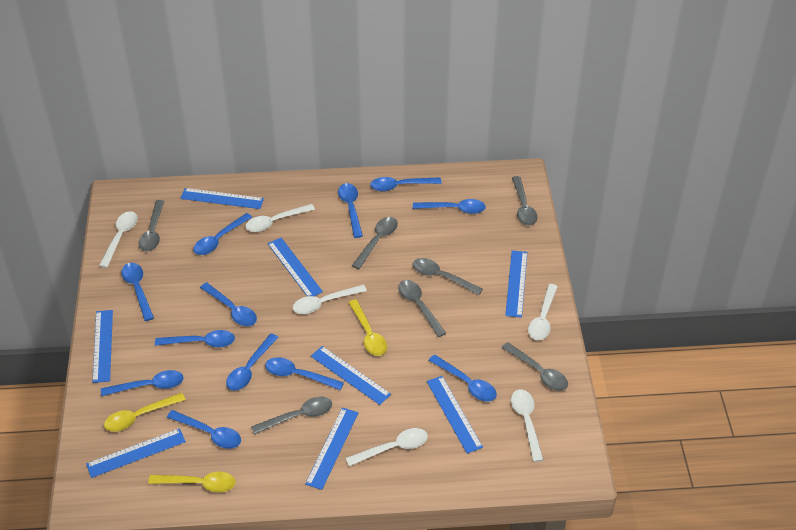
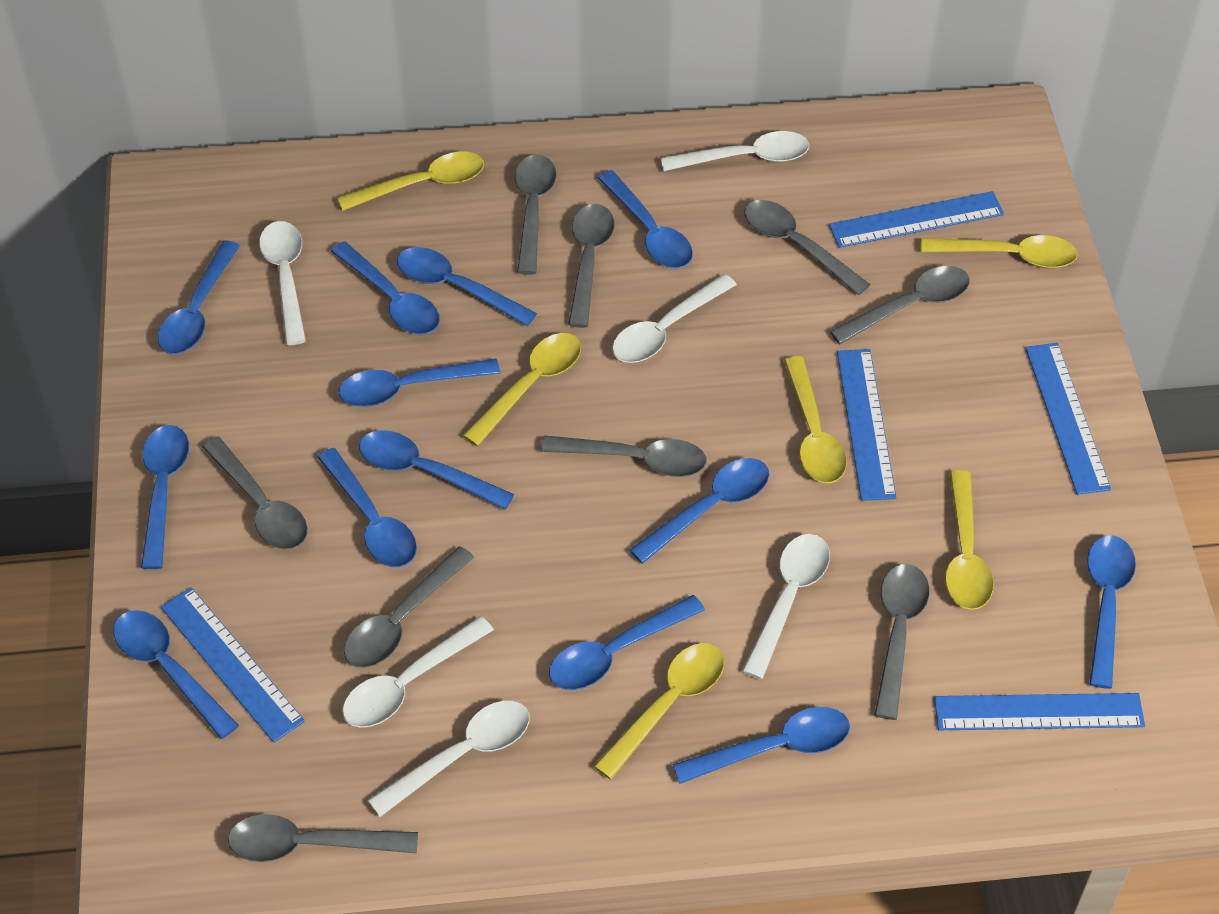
blue ruler: [86,428,186,478] [92,310,113,383] [180,188,264,209] [268,238,323,296] [305,408,358,490] [311,346,391,405] [427,376,483,454] [505,250,528,318] = 8 -> [161,587,305,743] [829,191,1004,248] [837,349,896,501] [934,693,1145,730] [1025,343,1111,495] = 5
blue spoon: [101,370,184,396] [121,263,154,321] [155,330,235,347] [167,410,241,449] [193,213,252,255] [200,282,257,326] [226,333,278,391] [265,357,344,390] [338,183,363,238] [370,177,442,191] [413,199,486,214] [429,355,497,402] = 12 -> [113,610,239,739] [141,425,189,569] [158,241,240,354] [317,448,417,567] [331,241,440,335] [339,358,500,407] [359,430,514,510] [397,247,537,326] [549,595,705,690] [597,170,693,268] [630,458,769,564] [672,707,850,784] [1087,536,1136,689] = 13
grey spoon: [139,200,165,252] [251,397,332,435] [352,217,398,269] [398,280,446,337] [412,258,483,295] [502,342,568,391] [512,176,538,226] = 7 -> [202,436,308,550] [228,814,418,862] [344,546,475,668] [515,155,556,275] [541,435,707,477] [568,204,614,328] [744,200,870,295] [830,266,970,344] [875,564,929,720] = 9
yellow spoon: [104,393,186,432] [148,472,235,492] [348,299,387,356] = 3 -> [337,152,484,211] [463,333,581,446] [594,643,724,779] [784,356,847,483] [920,235,1078,268] [945,470,994,610] = 6

